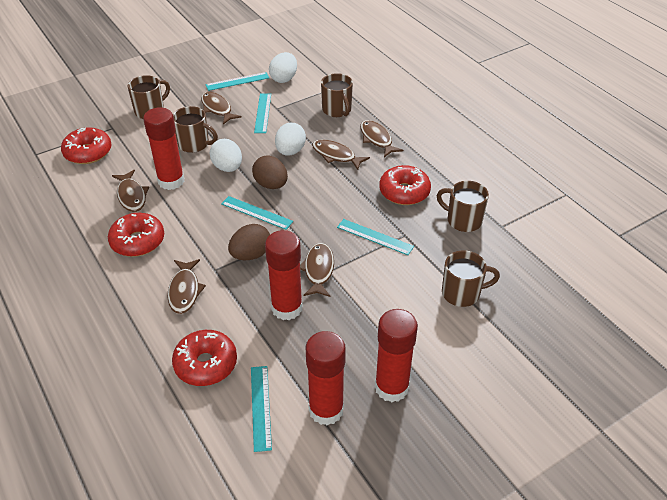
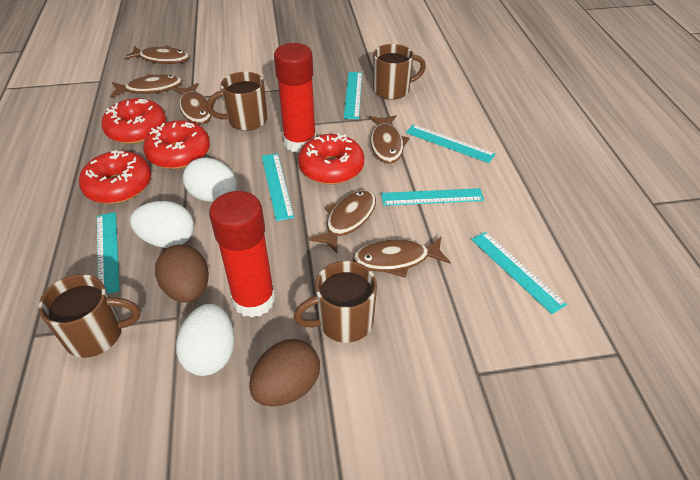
brown mug: [128,75,170,119] [173,106,218,153] [321,73,353,117] [437,181,489,232] [442,250,500,307] = 5 -> [38,274,140,358] [207,72,267,131] [294,261,377,343] [373,44,426,100] = 4
red glue stick: [143,107,185,190] [265,230,303,320] [305,331,346,425] [375,309,418,402] = 4 -> [209,191,275,318] [274,43,316,153] = 2
turquoise ruler: [205,72,269,91] [221,196,293,230] [251,366,272,452] [254,93,271,133] [337,219,414,255] = 5 -> [97,212,120,294] [262,153,294,221] [344,72,362,119] [381,188,484,206] [406,124,496,163] [471,232,567,314] = 6

